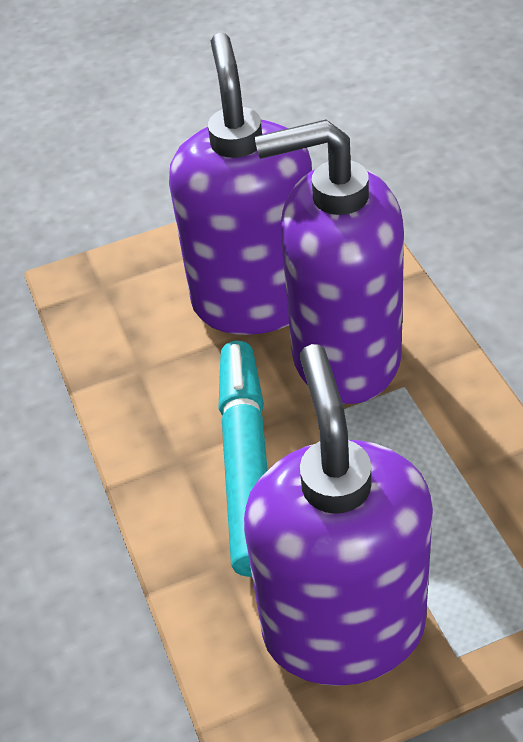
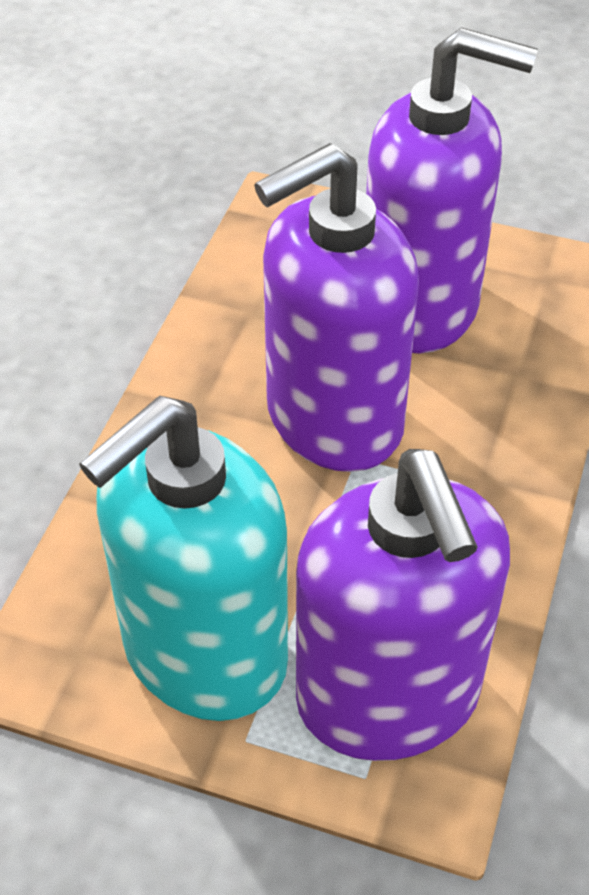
turquoise marker: [218,341,268,577] = 1 -> none = 0
turquoise soap dispenser: none = 0 -> [79,396,288,721] = 1

